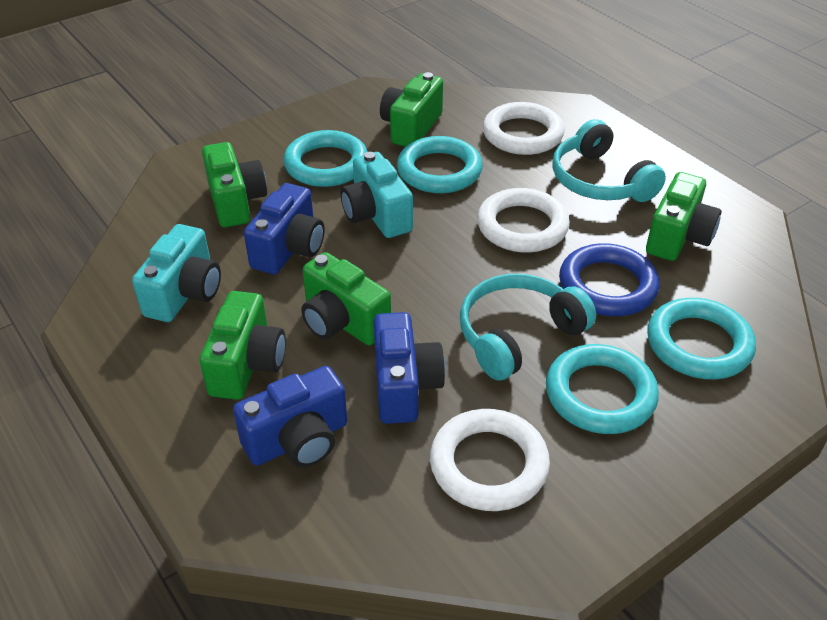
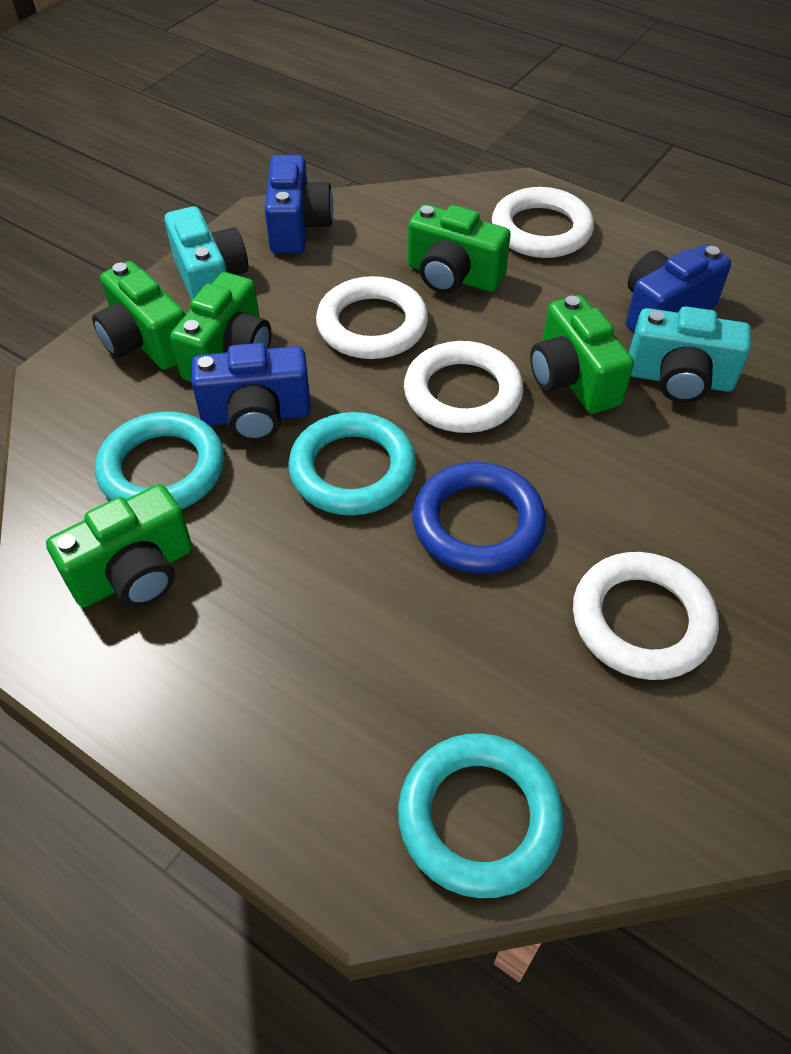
turquoise headphones: [460,274,596,381] [552,119,666,202] = 2 -> none = 0
turquoise ring: [283,130,368,187] [397,136,483,193] [546,344,659,434] [647,298,756,379] = 4 -> [95,412,224,509] [288,412,416,516] [398,733,564,898] = 3
white ring: [430,409,550,511] [477,188,570,252] [483,102,564,155] = 3 -> [316,276,428,359] [404,341,523,433] [492,187,594,258] [573,552,719,680] = 4

